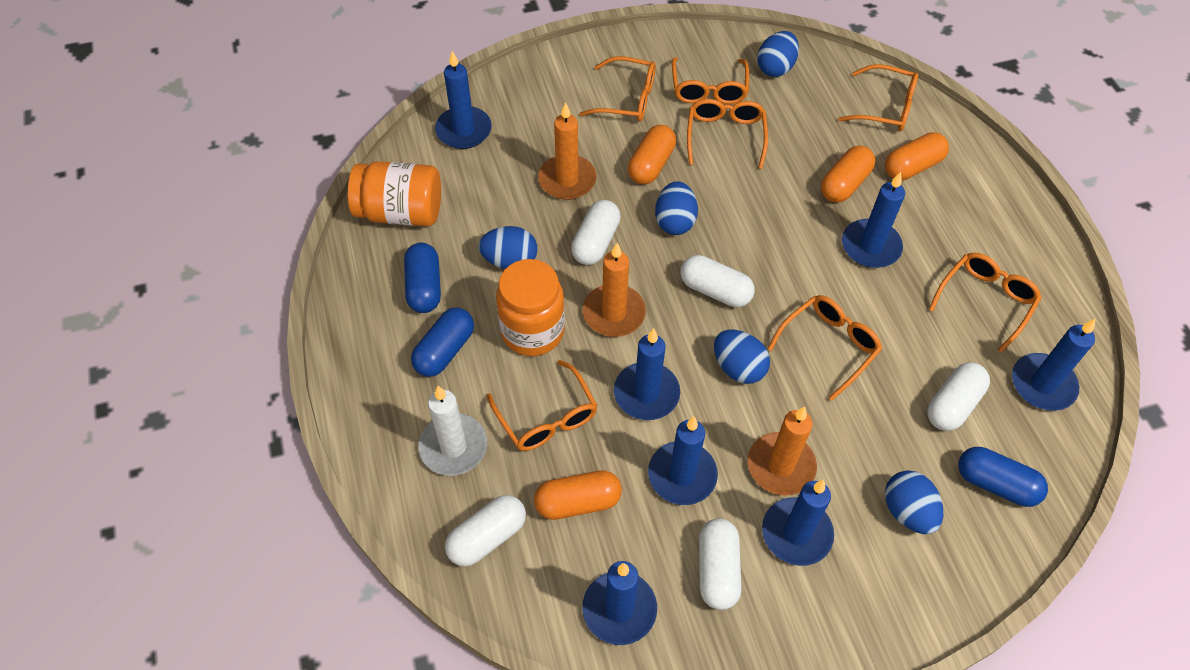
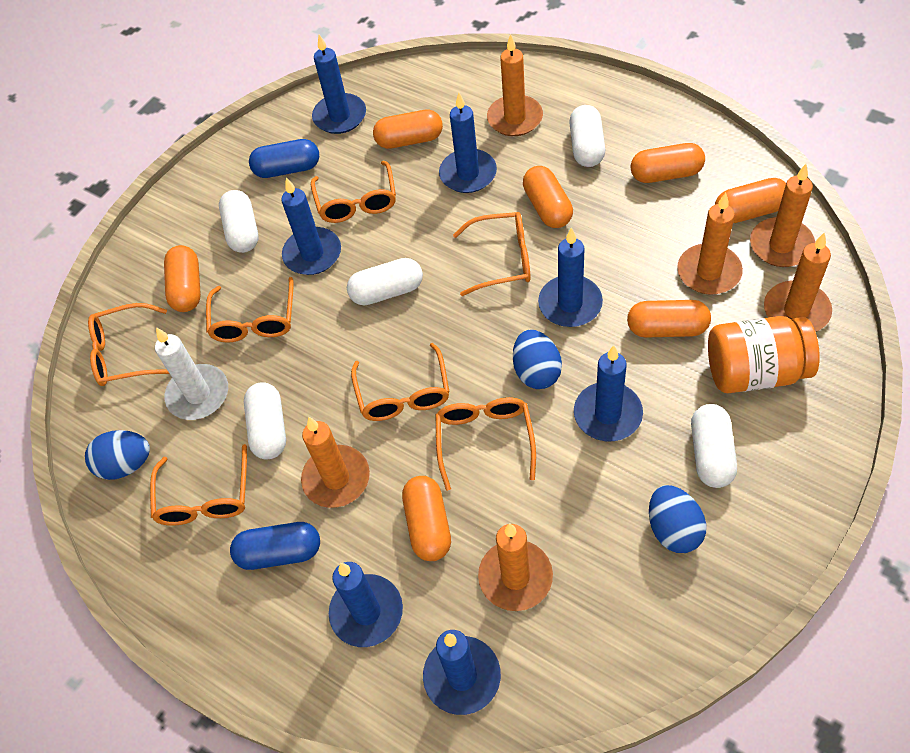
blue capsule: [404,243,441,313] [411,308,474,377] [958,447,1048,507] = 3 -> [230,522,320,570] [249,139,319,178] = 2
blue egg: [479,226,538,269] [655,181,698,235] [714,330,770,384] [757,31,799,77] [885,470,943,534] = 5 -> [85,430,150,480] [513,330,562,389] [649,485,707,553] = 3
orange candle: [538,102,597,200] [582,243,646,337] [748,406,817,496] = 3 -> [301,417,370,508] [478,523,553,611] [487,34,543,136] [677,193,743,295] [750,164,815,267] [764,233,832,332] = 6
orange capsule: [534,470,622,520] [628,125,676,184] [821,145,875,203] [885,132,949,180] = 4 -> [164,245,201,312] [373,110,443,149] [402,476,451,561] [523,166,573,228] [627,300,711,338] [631,143,705,183] [715,178,786,223] = 7
orange jar: [348,161,441,226] [496,259,565,356] = 2 -> [708,316,820,393] = 1

